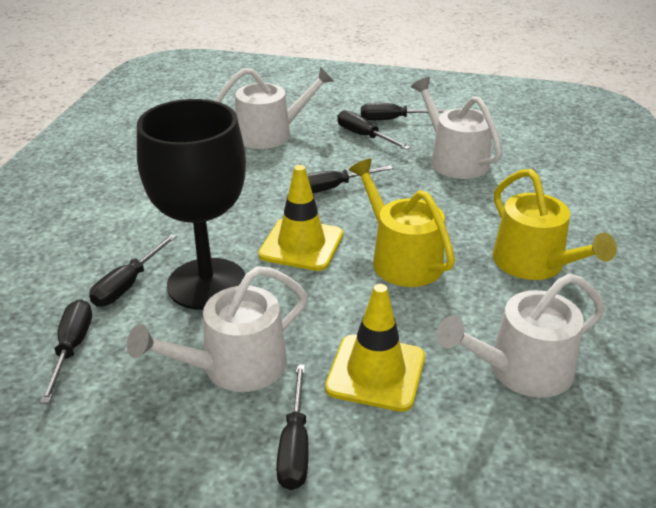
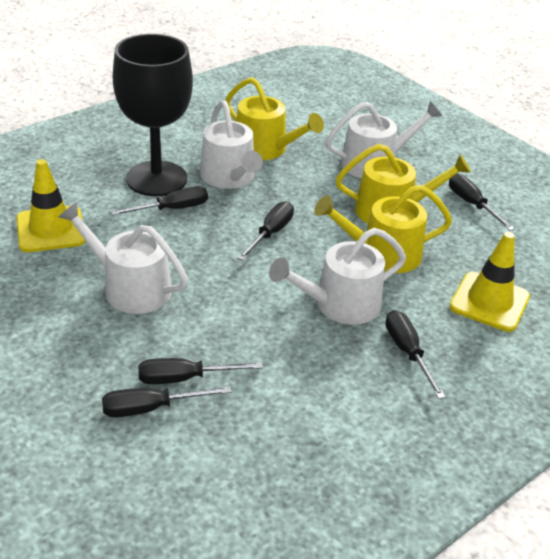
yellow watering can: [349,159,455,287] [493,169,617,280] = 2 -> [225,77,324,160] [314,185,452,273] [336,144,471,223] = 3

